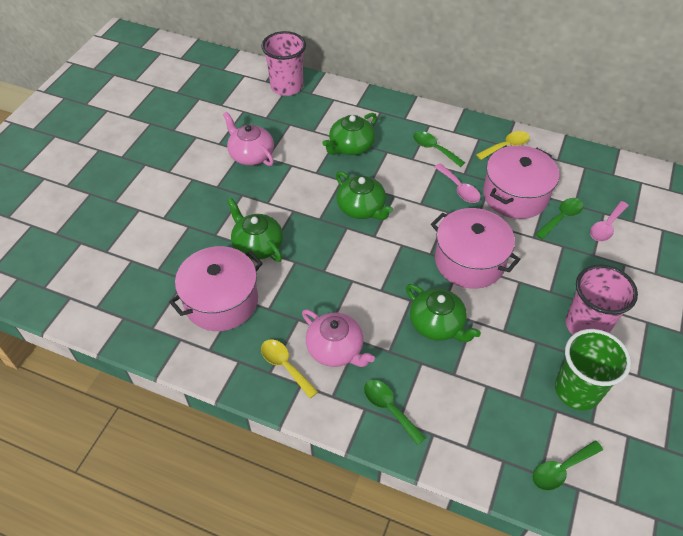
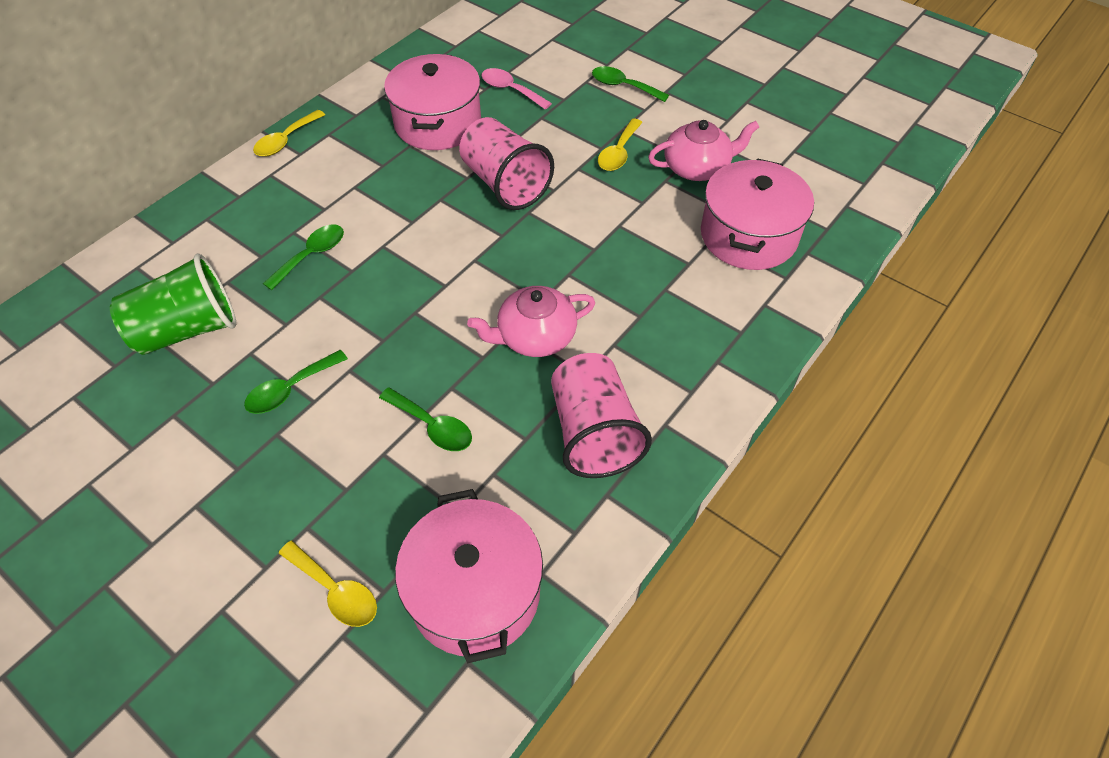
green teapot: [227,198,283,262] [322,113,377,155] [336,171,393,220] [406,284,481,342] = 4 -> none = 0
pink spoon: [434,163,481,203] [590,201,629,242] = 2 -> [481,68,552,109] = 1
yellow spoon: [261,339,318,398] [476,131,530,160] = 2 -> [253,110,325,157] [278,541,377,627] [598,118,643,171] = 3

